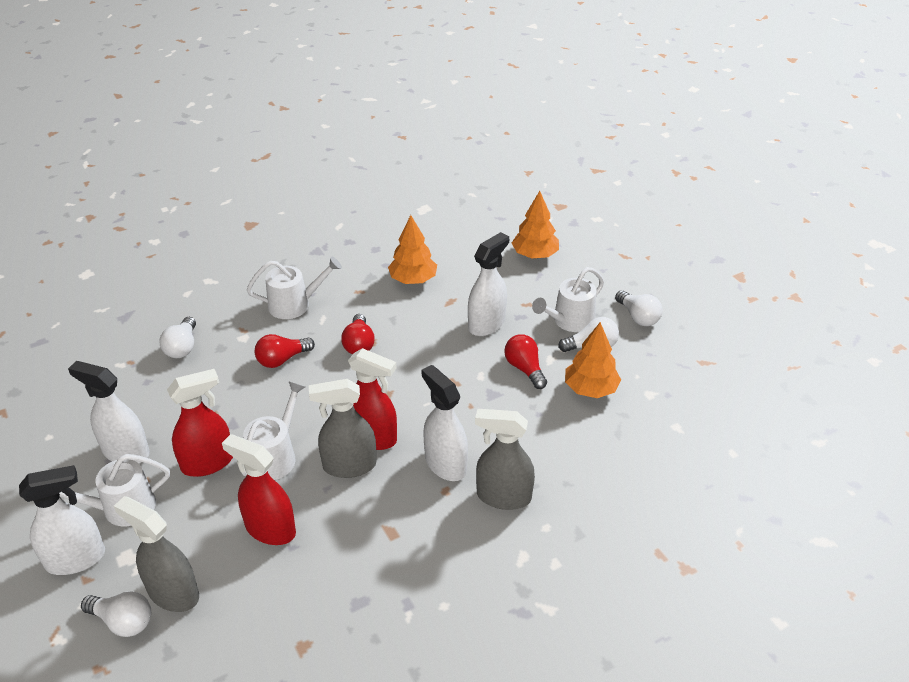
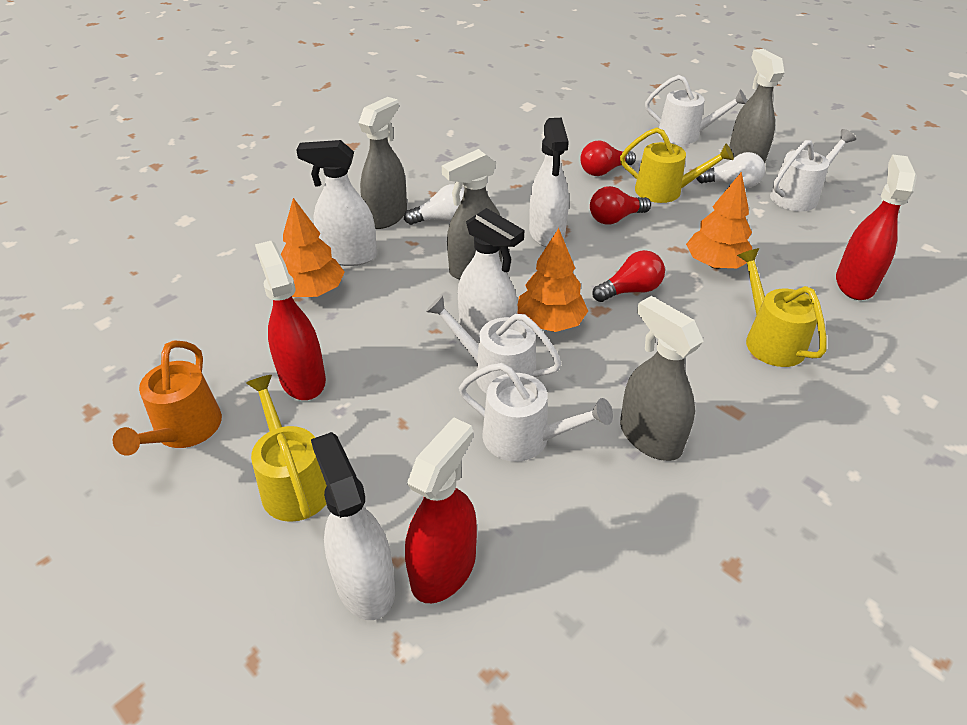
grey spray bottle: [114,496,199,612] [309,379,376,478] [475,409,535,510] = 3 -> [358,97,407,229] [442,149,502,280] [620,296,704,461] [729,49,785,163] = 4
orange watering can: none = 0 -> [113,340,222,456] = 1
white light bulb: [81,591,151,637] [160,317,196,358] [558,317,619,352] [615,290,663,326] = 4 -> [404,184,464,225] [696,152,765,189] = 2
yellow watering can: none = 0 -> [246,375,327,522] [620,127,734,203] [737,248,827,367] = 3

